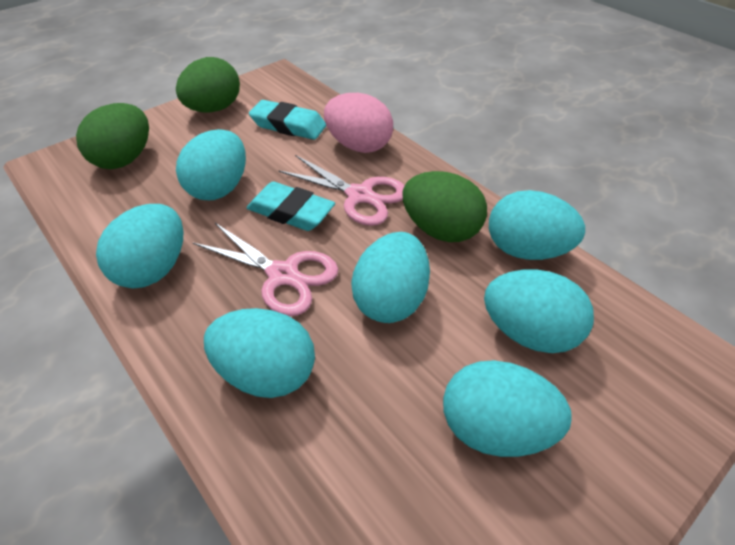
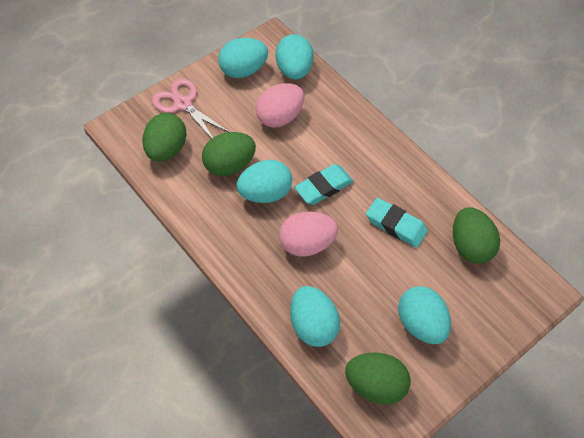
green egg: [76,103,149,169] [176,57,240,113] [403,171,487,242] = 3 -> [142,113,187,162] [202,132,256,176] [345,353,411,405] [453,207,500,264] = 4
pink egg: [324,93,393,153] = 1 -> [256,83,304,128] [279,212,338,257] = 2
pink scissors: [193,223,338,316] [278,155,405,226] = 2 -> [152,78,229,139] = 1
turquoise egg: [96,204,184,288] [176,129,246,200] [204,308,315,398] [351,232,430,323] [443,360,572,457] [484,270,594,353] [489,190,585,260] = 7 -> [218,38,268,78] [236,160,292,203] [276,34,314,79] [290,286,340,347] [398,286,451,344] = 5

